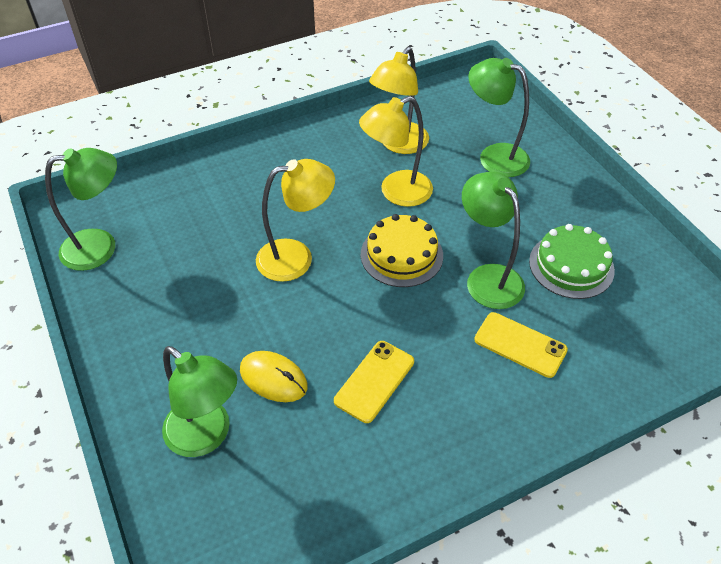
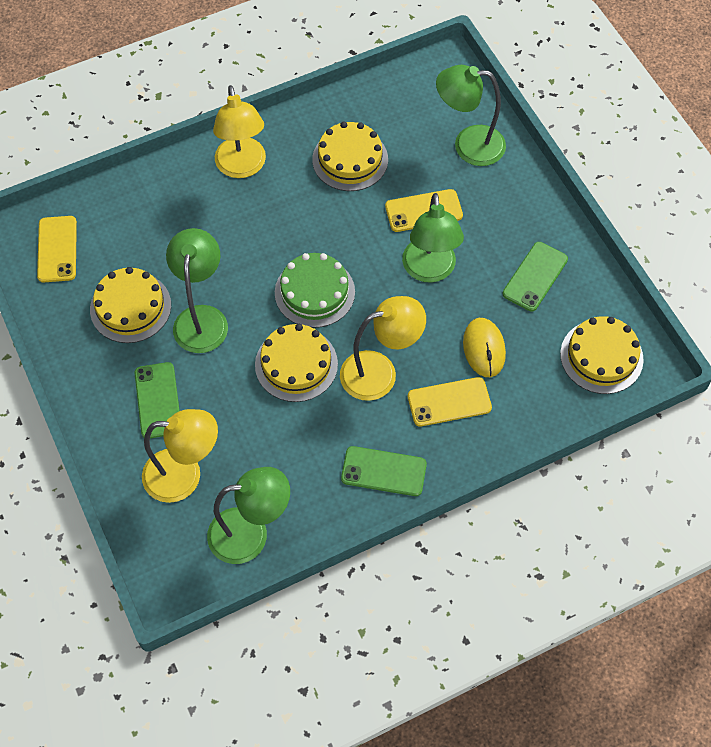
green phone: none = 0 -> [135,362,180,439] [341,446,427,496] [503,242,568,311] = 3
yellow cake: [361,214,443,287] = 1 -> [90,267,171,343] [255,324,338,402] [312,122,388,191] [560,316,644,394] = 4
yellow phone: [334,341,414,423] [474,312,568,378] = 2 -> [37,216,77,282] [385,189,463,232] [408,377,492,427] = 3

